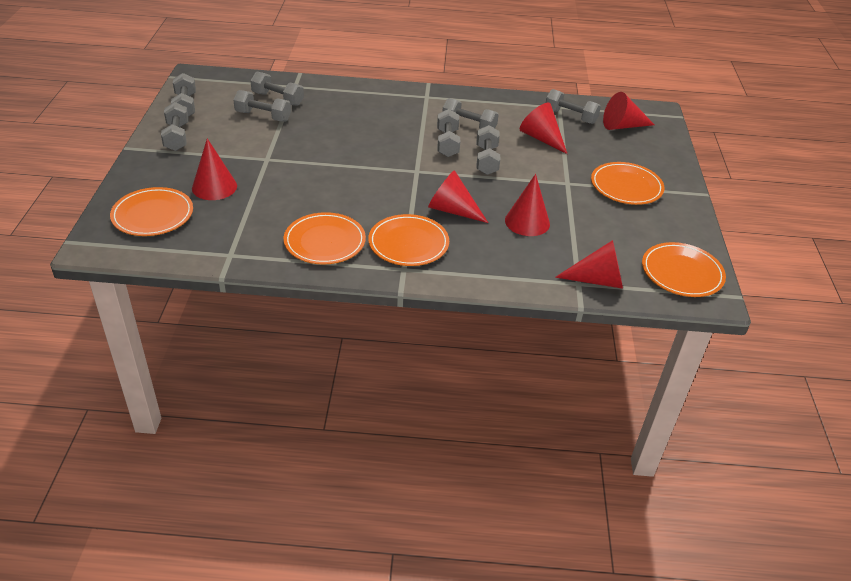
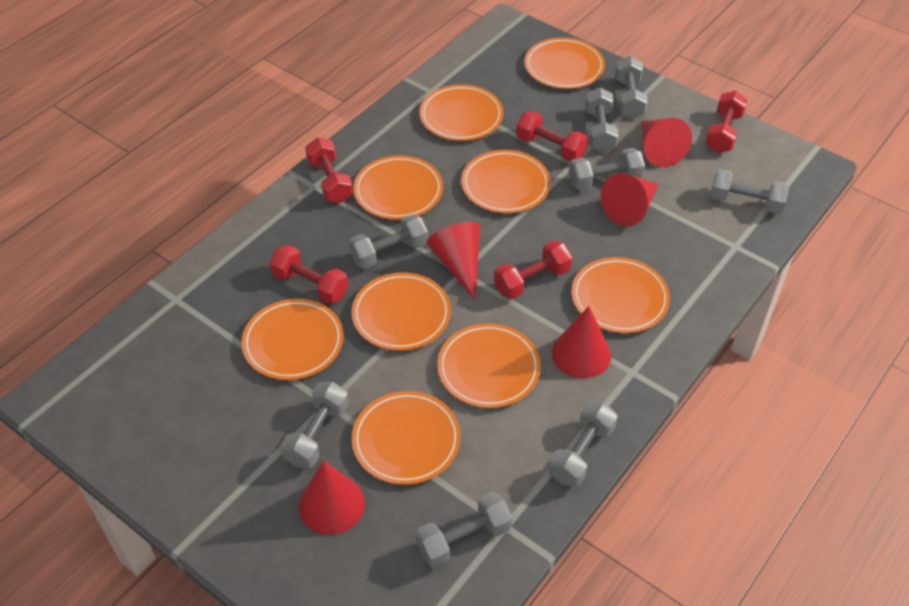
orange plate: [110,187,193,236] [284,212,366,264] [368,214,449,266] [591,162,664,205] [642,242,726,297] = 5 -> [242,299,344,380] [352,272,451,351] [352,391,461,485] [353,155,443,220] [420,84,504,141] [437,323,541,408] [461,150,551,213] [525,37,605,89] [572,257,670,333] = 9
red cone: [192,138,237,200] [428,170,488,223] [505,174,550,236] [520,103,567,154] [555,240,623,289] [603,92,654,130] = 6 -> [299,461,365,535] [427,222,480,300] [552,306,611,378] [601,173,659,226] [642,118,692,167] = 5
red dumbbell: none = 0 -> [270,245,349,304] [305,138,353,203] [494,240,573,299] [516,111,588,162] [705,91,748,153] = 5

